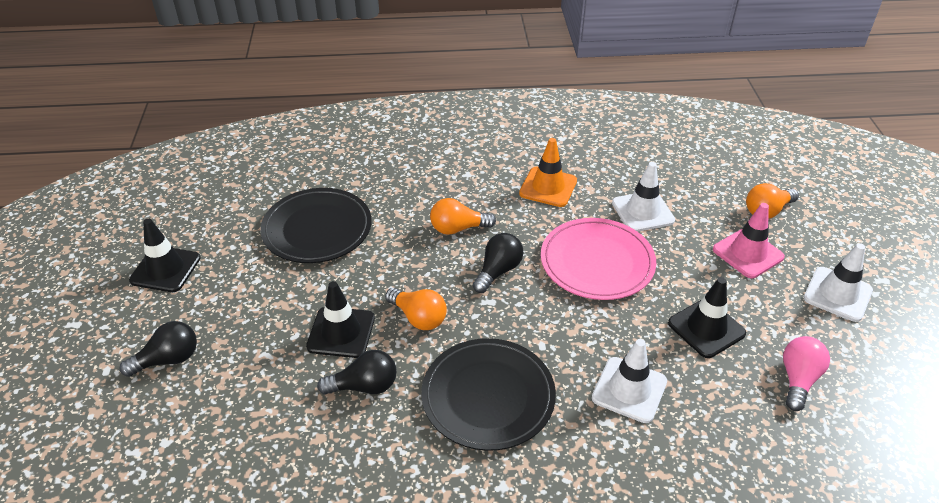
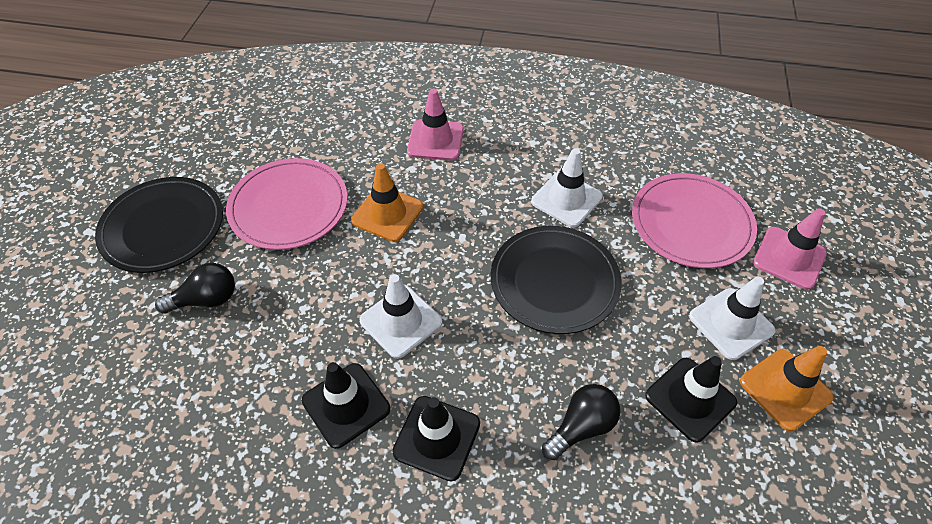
black light bulb: [119,321,197,377] [317,350,397,395] [473,233,523,293] = 3 -> [155,263,235,314] [542,384,620,460] = 2
orange light bulb: [385,288,447,330] [430,198,496,235] [746,183,799,219] = 3 -> none = 0
orange traffic cone: [519,138,577,207] = 1 -> [351,163,423,242] [740,346,834,431] = 2
pink light bulb: [783,336,830,411] = 1 -> none = 0
pink plate: [541,218,656,300] = 1 -> [226,158,348,250] [632,173,757,268] = 2
pink traffic cone: [713,203,785,278] = 1 -> [407,89,464,161] [753,208,827,290] = 2

